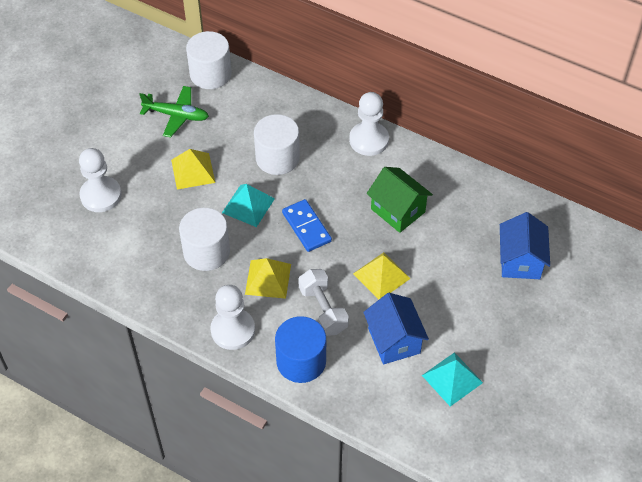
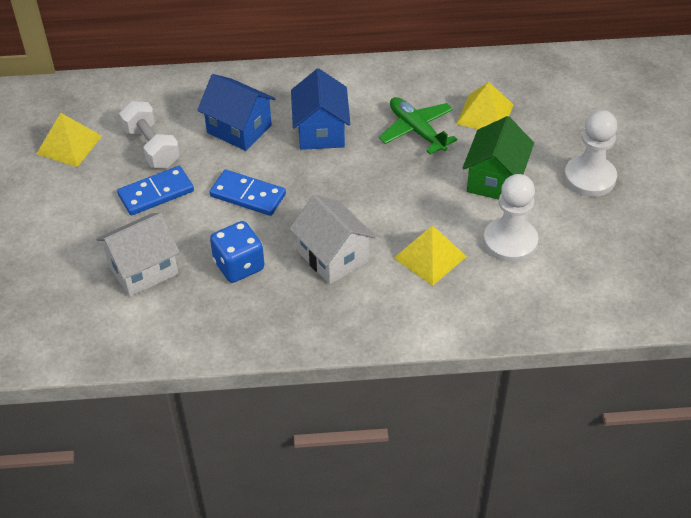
blue cylinder: [275,316,326,383] = 1 -> none = 0
blue dice: none = 0 -> [210,221,264,283] = 1
blue domino: [282,199,332,252] = 1 -> [117,166,194,215] [209,170,286,216] = 2
turquoise pyramid: [222,184,275,227] [422,352,483,406] = 2 -> none = 0
white cylinder: [179,208,230,271] [186,31,232,89] [254,114,300,175] = 3 -> none = 0
white house: none = 0 -> [96,213,180,297] [289,195,376,284] = 2
white pawn: [79,148,122,212] [210,285,255,350] [349,92,389,156] = 3 -> [483,174,538,263] [564,110,618,197] = 2

